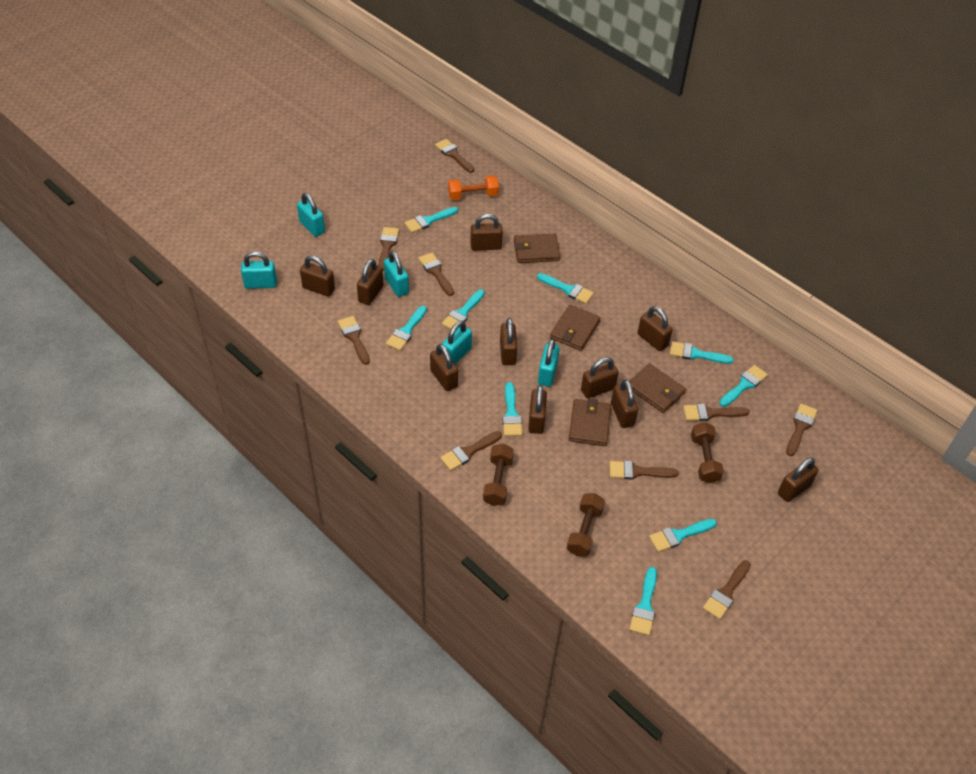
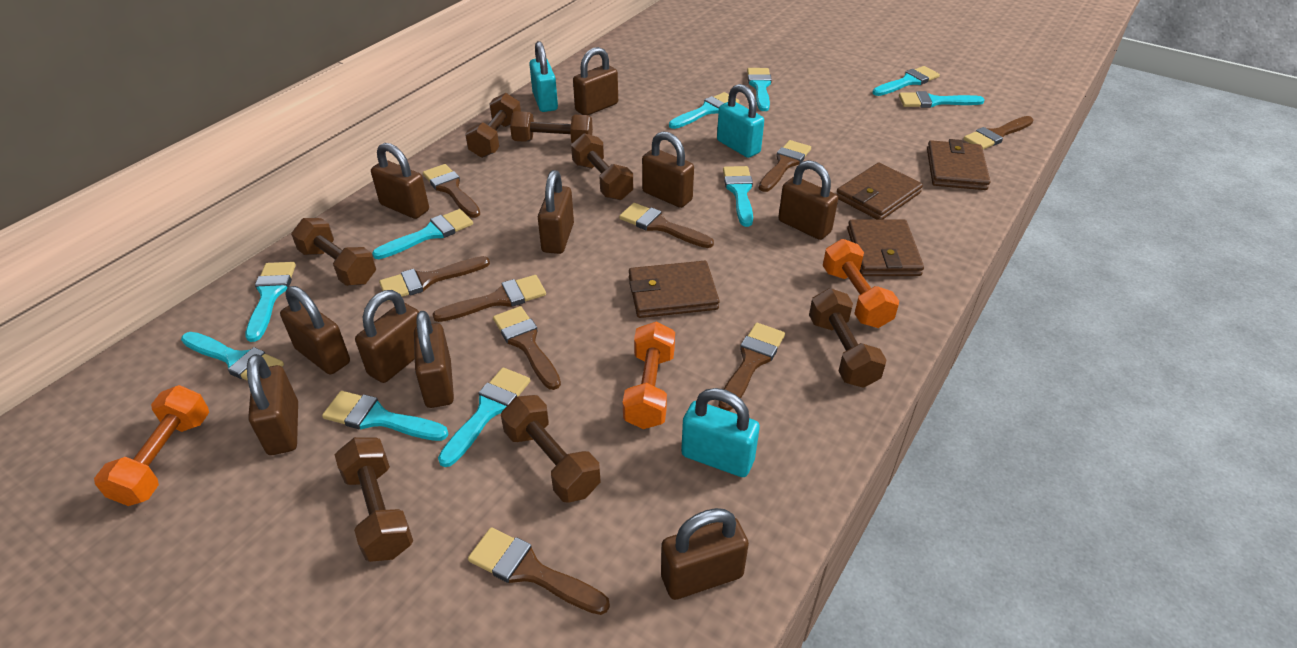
brown dumbbell: [483,444,514,506] [567,493,605,556] [691,422,724,483] = 3 -> [291,218,376,286] [335,437,413,562] [465,93,521,158] [501,395,601,503] [510,111,593,143] [571,133,633,200] [809,288,886,388] = 7
orange dumbbell: [448,176,499,200] = 1 -> [94,385,209,506] [623,322,675,429] [823,239,899,328] = 3
turquoise brush: [386,306,427,351] [404,207,458,233] [442,289,485,329] [502,382,522,436] [537,273,594,304] [630,567,657,636] [649,519,717,552] [670,341,733,364] [719,365,768,407] = 9 -> [181,332,284,381] [245,262,296,342] [322,391,449,441] [372,209,473,259] [438,368,530,467] [669,92,740,129] [723,166,753,227] [747,68,772,111] [872,66,940,96] [899,91,984,108] = 10
turquoise padlock: [241,251,277,289] [297,193,325,237] [384,251,409,297] [442,321,472,364] [538,339,560,387] = 5 -> [529,41,558,112] [681,388,760,477] [717,84,764,158] = 3

